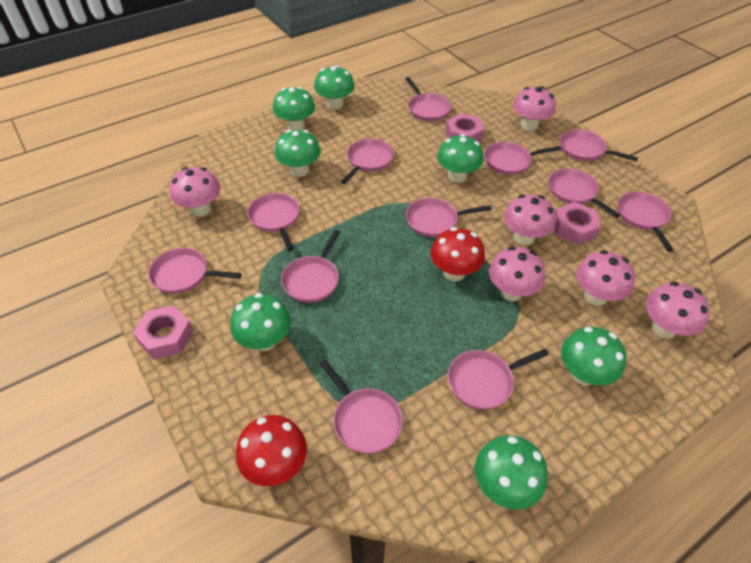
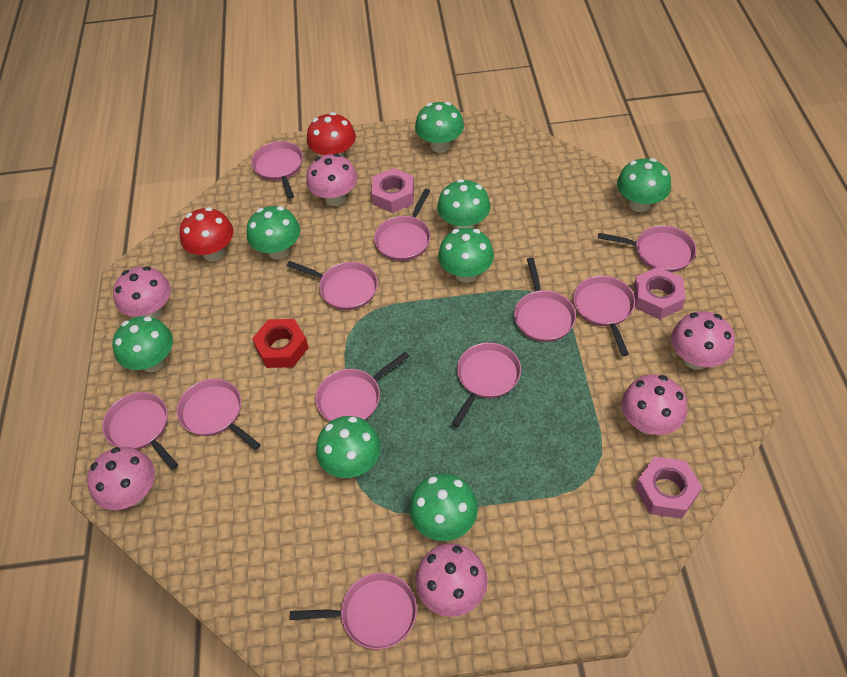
green mushroom: [230,293,291,351] [273,87,315,130] [275,130,321,177] [314,65,355,110] [437,134,483,183] [475,435,548,510] [561,327,627,385] = 7 -> [112,316,173,372] [247,206,300,259] [316,416,381,478] [409,474,478,541] [415,102,464,153] [437,179,491,229] [438,228,494,283] [617,158,671,212] = 8
pink pan: [148,248,242,294] [247,193,300,251] [281,230,340,303] [320,360,403,454] [341,139,394,184] [405,77,451,121] [406,198,492,237] [448,349,549,410] [484,142,561,175] [549,168,620,218] [560,129,638,161] [618,191,673,252] = 12 -> [102,392,178,470] [177,379,261,450] [251,141,303,199] [287,261,378,310] [290,573,417,649] [315,352,410,421] [374,189,431,261] [452,343,521,427] [514,257,576,342] [573,276,635,356] [598,225,696,272] = 11
red nut: none = 0 -> [252,319,309,368] = 1

